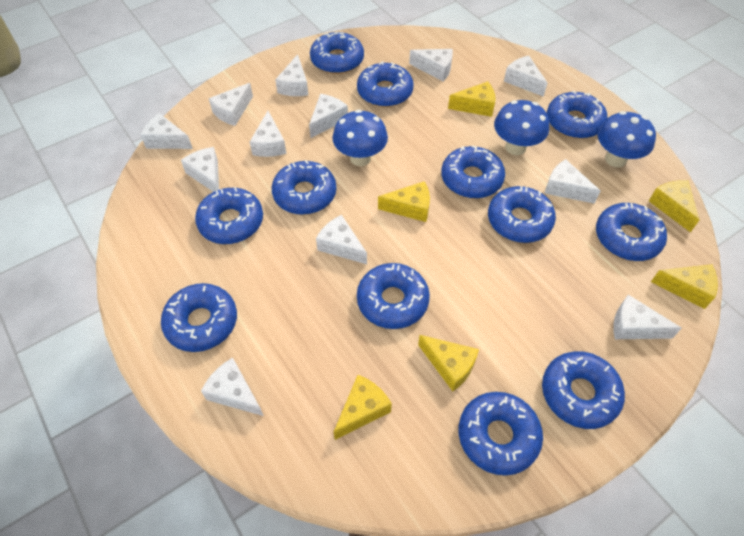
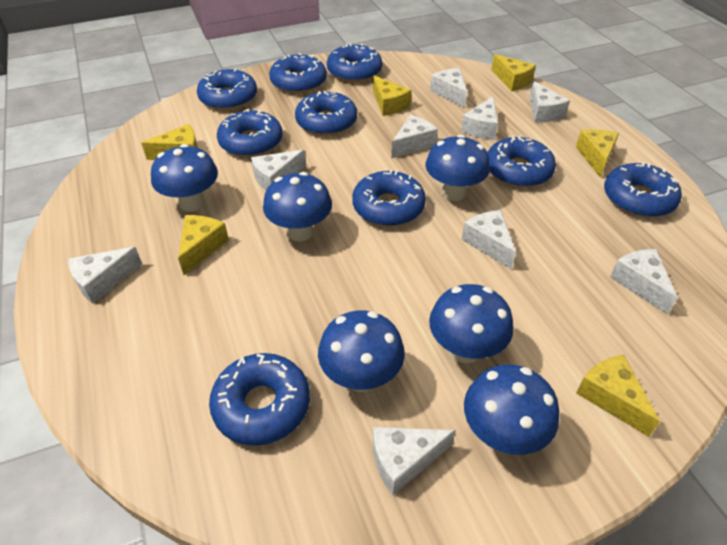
blue donut: [161,283,237,352] [195,187,263,244] [272,160,336,215] [310,32,364,74] [357,61,414,107] [357,263,430,329] [441,145,505,199] [459,392,543,476] [488,186,556,243] [542,351,625,429] [547,91,608,139] [596,203,667,261] = 12 -> [197,69,257,110] [209,353,310,446] [217,109,283,157] [269,53,327,94] [295,91,357,136] [327,44,382,82] [352,170,426,226] [487,136,556,188] [604,162,682,218] = 9
blue mushroom: [332,109,388,166] [494,100,549,155] [598,111,656,168] = 3 -> [151,144,218,212] [263,172,332,241] [318,310,405,392] [425,135,490,201] [429,284,513,363] [464,364,559,455] = 6
white cheese: [140,113,193,149] [181,147,219,192] [201,358,264,416] [209,83,253,126] [250,111,287,157] [275,54,308,96] [309,94,348,138] [316,215,367,264] [409,49,453,81] [504,56,547,97] [545,159,600,204] [613,295,682,339] = 12 -> [69,247,142,304] [251,149,306,190] [373,427,456,495] [391,115,438,158] [430,68,467,108] [461,96,498,140] [461,210,516,269] [530,81,570,122] [610,249,678,314] = 9

